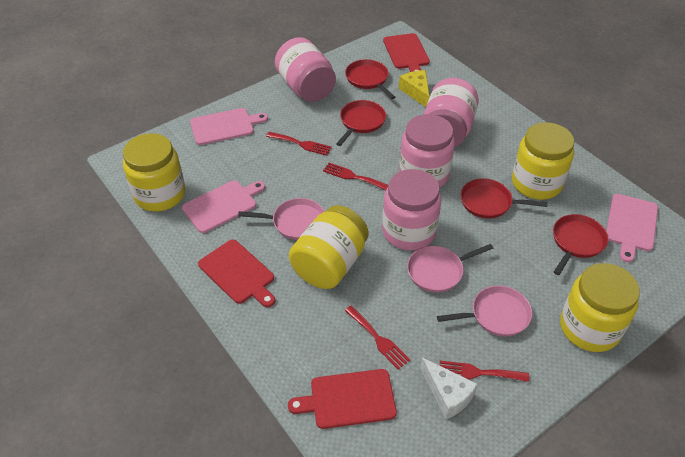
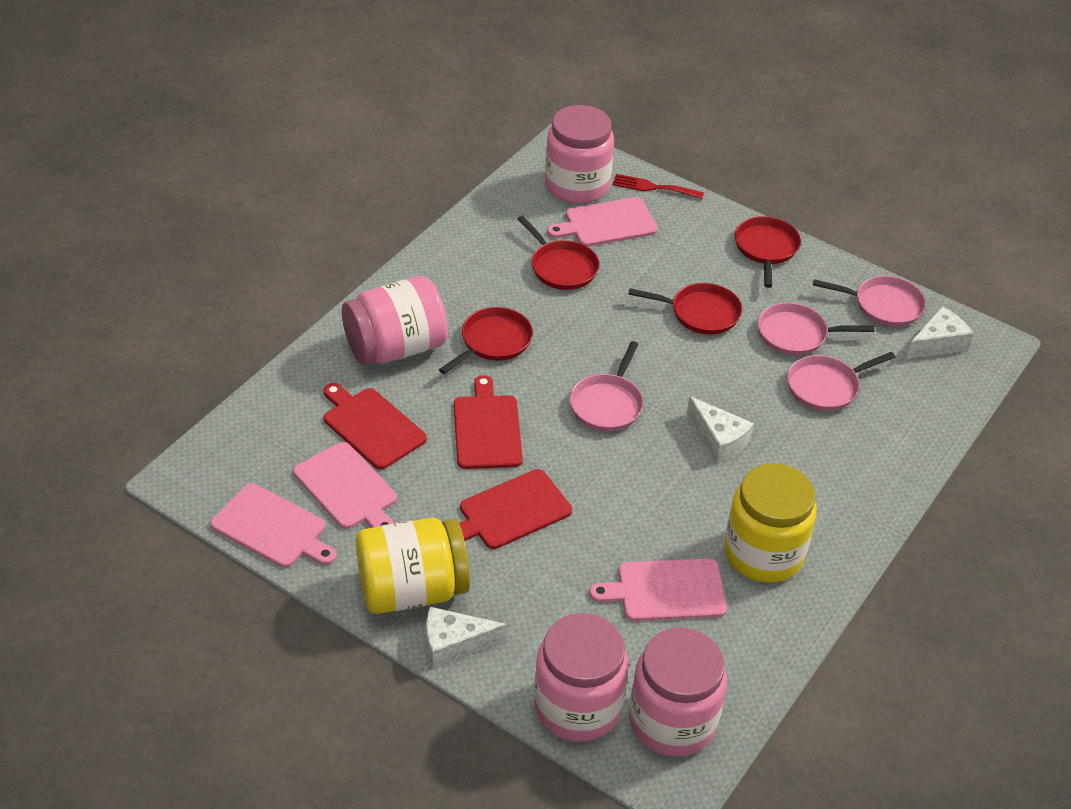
pink cutting board: [182,180,265,233] [190,108,268,145] [606,194,658,262] = 3 -> [210,483,337,568] [293,442,397,529] [547,197,658,246] [589,559,727,621] = 4
pink pan: [238,198,325,240] [407,244,493,293] [437,286,532,337] = 3 -> [570,341,644,431] [758,303,874,355] [787,352,896,411] [813,276,926,327] = 4
red fork: [266,132,332,156] [323,163,388,190] [345,306,410,370] [440,361,529,382] = 4 -> [613,174,704,199] = 1
white cheese: [420,358,478,419] = 1 -> [426,606,507,669] [687,396,754,463] [906,306,974,359] = 3
yellow cheese: [399,70,429,107] = 1 -> none = 0
yellow jar: [123,133,185,212] [289,205,369,289] [512,122,574,200] [560,263,640,352] = 4 -> [356,518,470,614] [724,463,817,583] = 2

